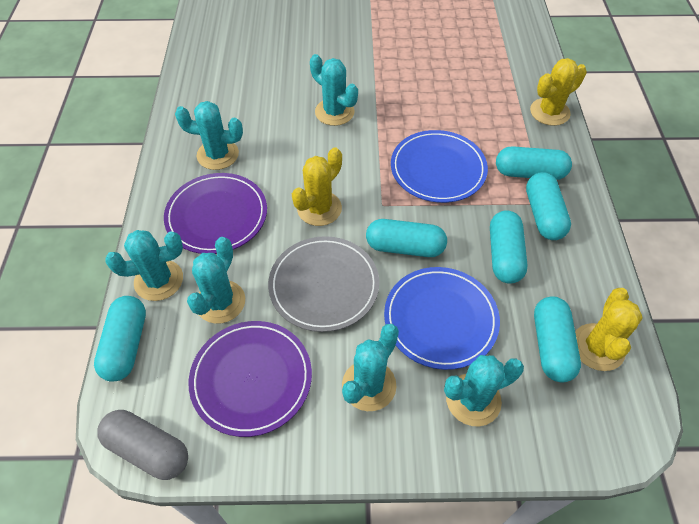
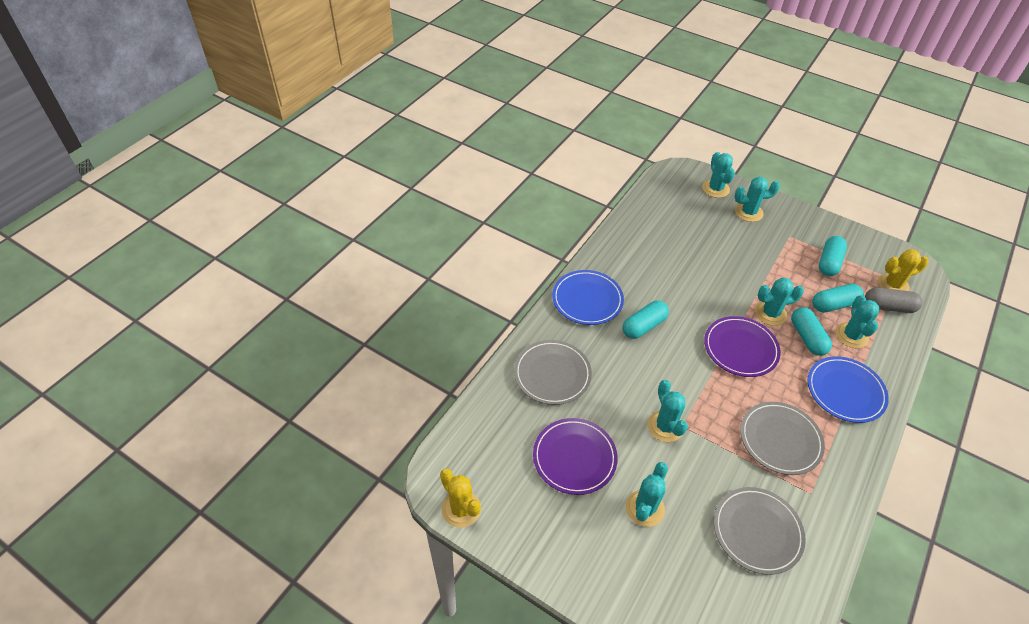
grey plate: [268,236,379,332] = 1 -> [514,340,592,405] [714,487,806,575] [740,402,825,475] = 3
turquoise capsule: [94,296,146,382] [366,219,447,257] [490,210,528,284] [496,146,572,180] [526,172,571,240] [534,296,581,383] = 6 -> [623,301,669,339] [791,307,832,356] [812,284,864,312] [819,236,847,276] = 4
yellow cactus: [292,147,342,226] [530,58,587,126] [575,288,643,371] = 3 -> [440,469,481,528] [878,249,929,291] = 2

